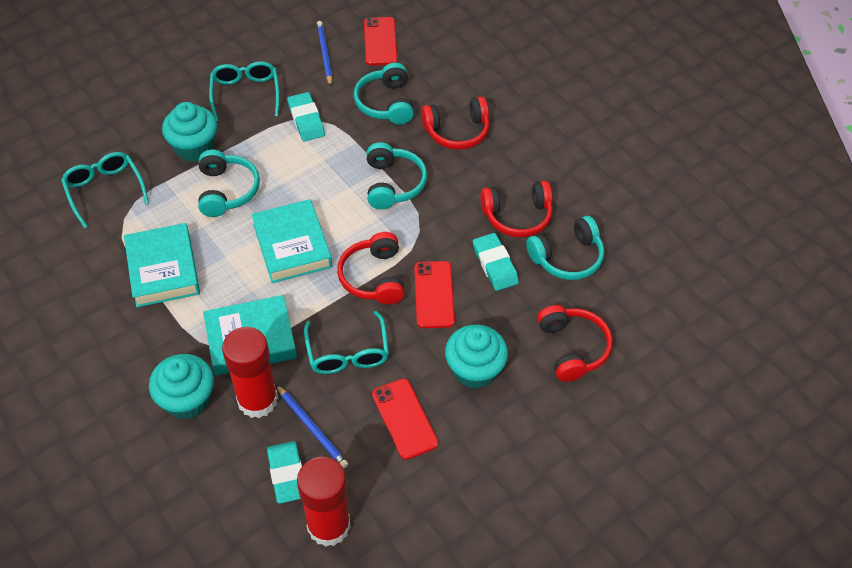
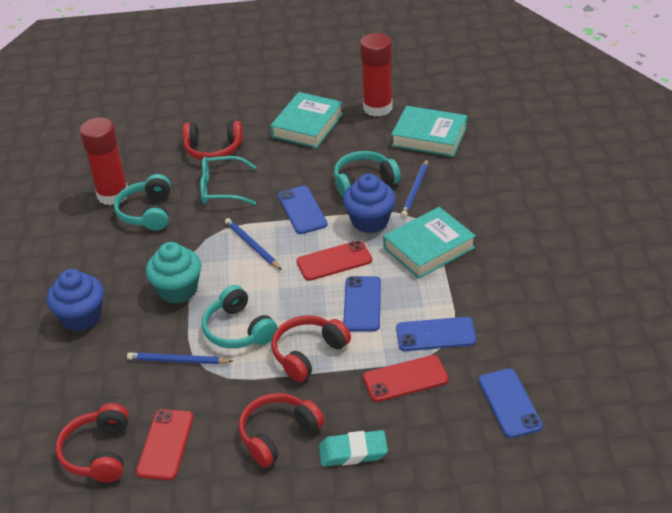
blue cupcake: none = 0 -> [47,269,104,332] [343,174,396,233] = 2
blue pencil: [276,385,348,469] [317,21,333,86] = 2 -> [127,352,233,364] [225,218,282,270] [401,159,428,218] = 3
blue phone: none = 0 -> [278,186,327,234] [343,276,381,331] [396,317,477,351] [478,368,543,438] = 4
turquoise cupcake: [149,354,214,419] [162,102,217,162] [445,325,508,389] = 3 -> [146,242,201,304] = 1
turquoise eraser: [267,441,302,504] [287,92,325,141] [473,233,519,291] = 3 -> [319,430,388,467] = 1
turquoise glasses: [61,152,149,229] [209,61,280,121] [304,311,389,374] = 3 -> [200,156,257,205] = 1
turquoise headphones: [198,150,260,217] [354,63,414,124] [366,142,427,209] [526,216,604,280] = 4 -> [114,174,171,231] [202,285,278,349] [334,151,401,198] = 3

